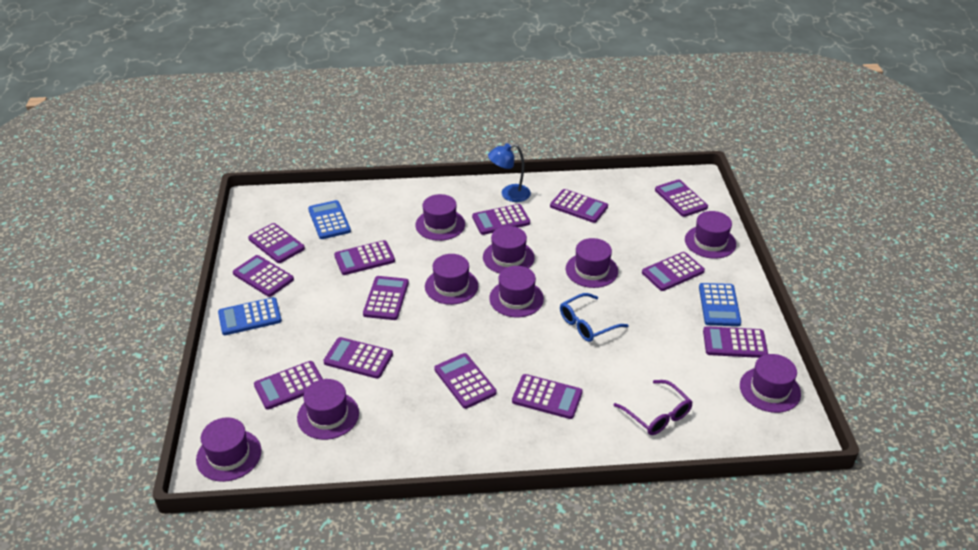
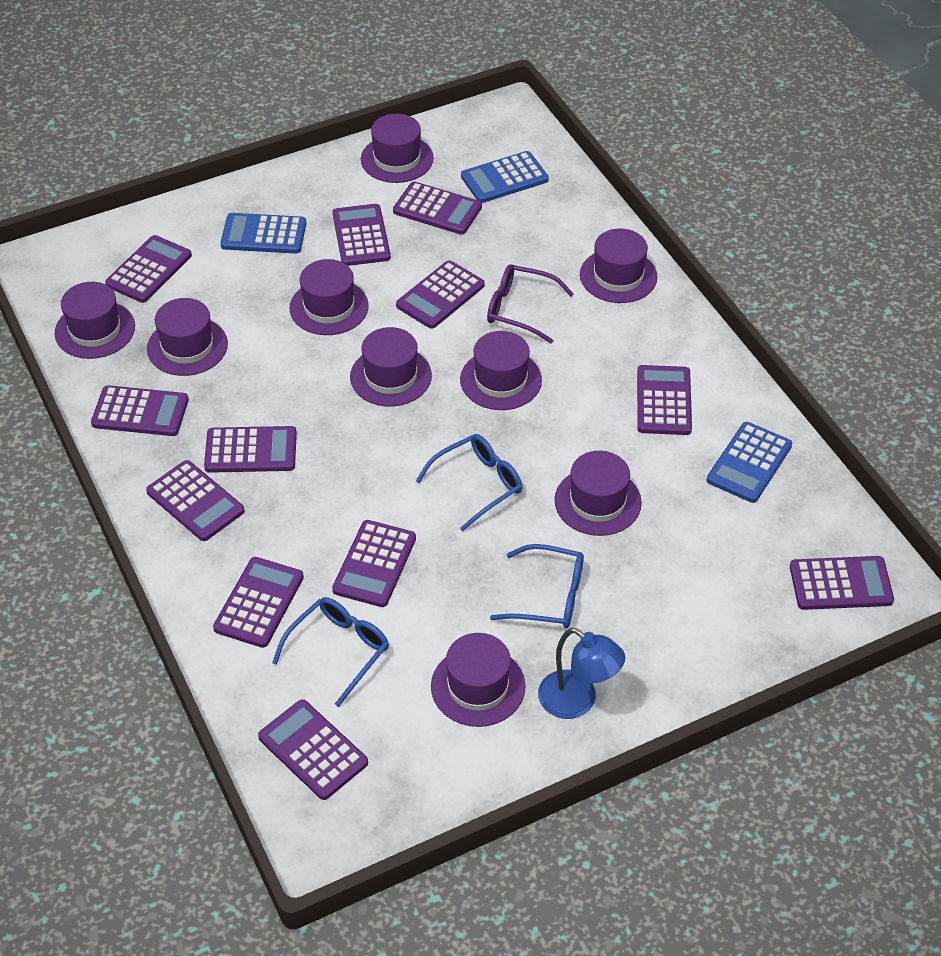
blue glasses: [560,293,629,342] = 1 -> [272,597,389,707] [416,434,522,531] [490,544,584,628] = 3
purple calculator: [233,255,294,297] [248,223,305,263] [254,361,323,410] [323,337,393,379] [334,240,395,275] [363,276,409,320] [434,353,497,409] [472,204,530,235] [512,374,583,419] [550,189,608,223] [642,252,705,291] [655,179,708,217] [703,326,768,358] = 13 -> [91,385,189,436] [105,235,192,303] [146,460,245,541] [204,426,297,473] [213,557,304,648] [258,699,368,800] [332,520,416,607] [333,204,391,266] [393,181,482,235] [396,260,485,329] [637,365,692,435] [790,556,894,610] = 12

